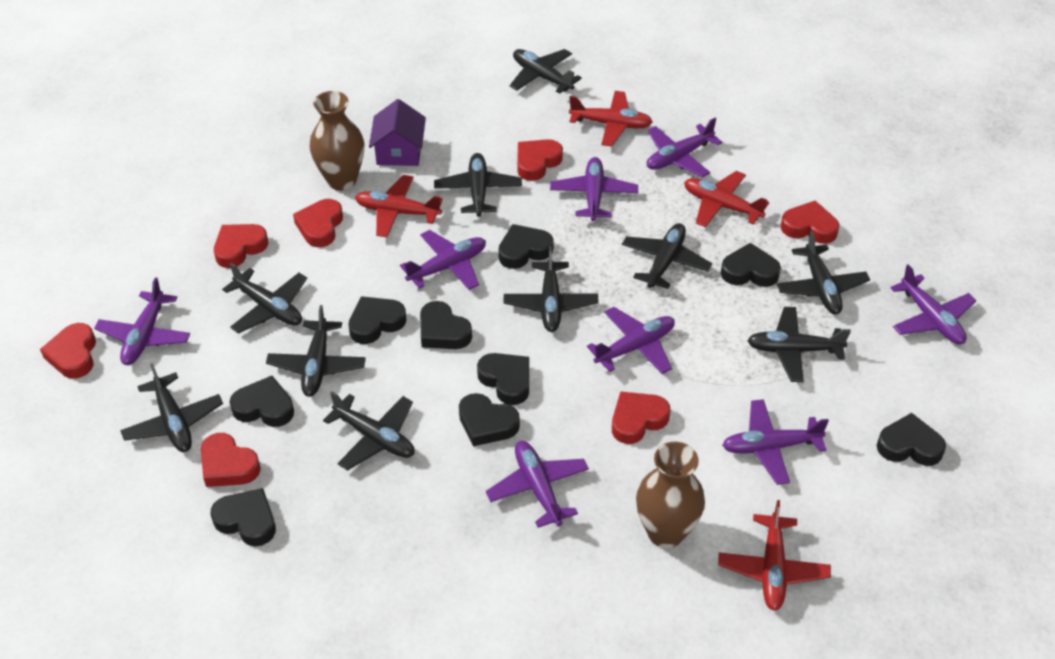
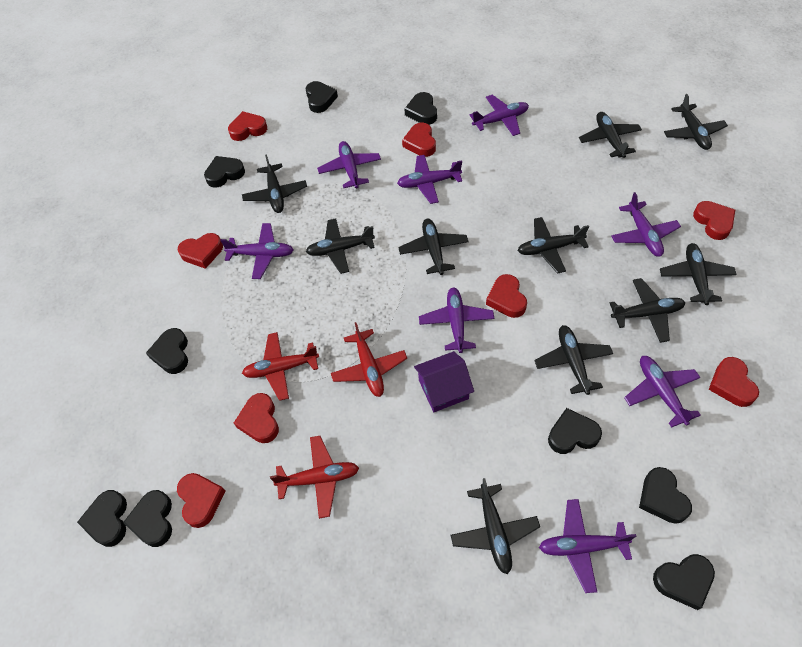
brown vase: [310,91,364,190] [636,442,705,548] = 2 -> none = 0
red heart: [40,323,96,379] [201,433,261,487] [214,224,268,268] [293,199,343,247] [517,139,563,181] [612,391,671,444] [781,201,839,244] = 7 -> [177,473,226,528] [178,233,223,269] [228,111,267,141] [234,393,279,443] [402,122,436,157] [486,274,527,318] [693,201,735,240] [708,357,759,407] = 8
red plane: [355,175,443,237] [569,91,653,147] [684,171,769,227] [718,500,831,611] = 4 -> [242,332,319,401] [270,436,359,519] [331,322,407,397] = 3

